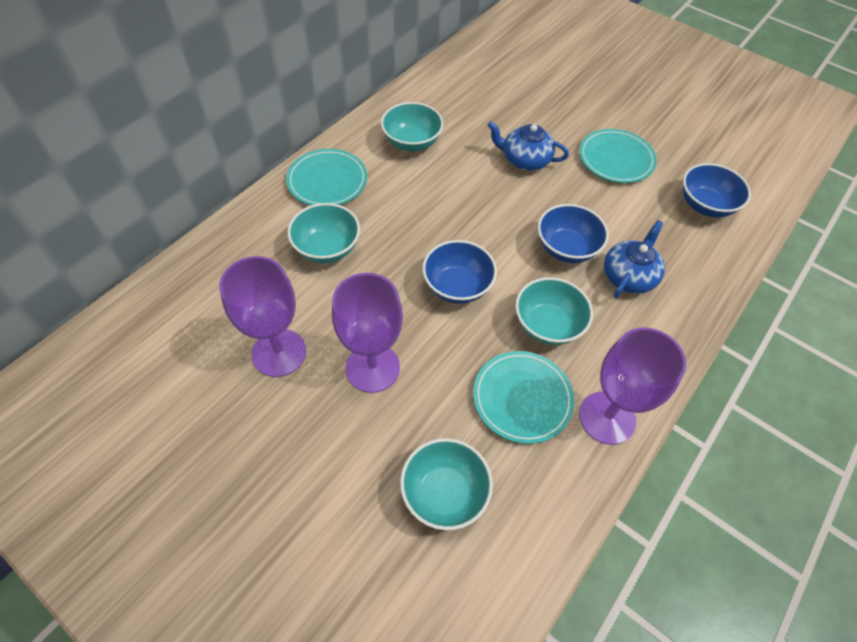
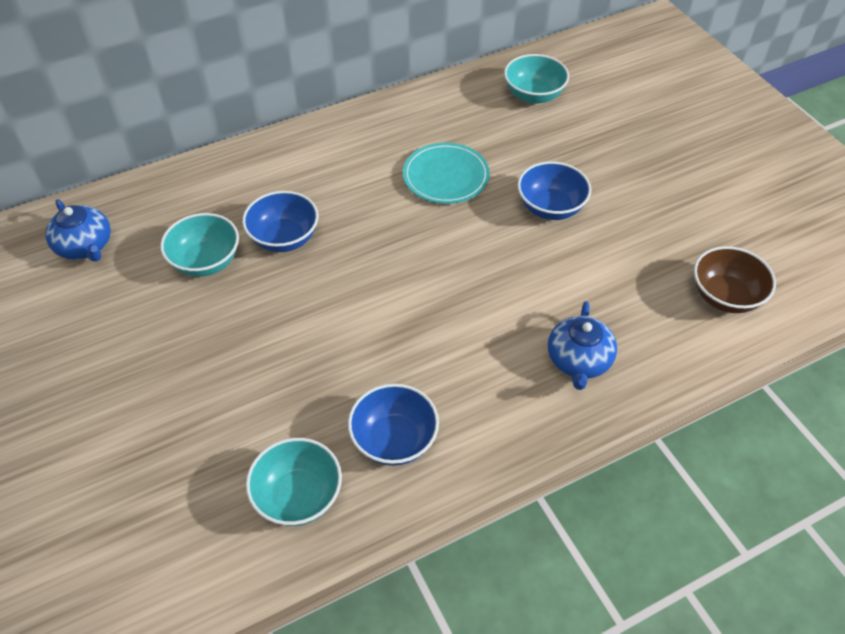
brown bowl: none = 0 -> [694,246,776,313] = 1
purple goblet: [219,256,306,377] [332,273,403,393] [579,327,686,445] = 3 -> none = 0
turquoise bowl: [287,203,360,263] [381,102,443,152] [400,438,493,530] [515,277,593,345] = 4 -> [160,213,239,277] [246,438,342,526] [504,54,569,104] = 3
turquoise plate: [286,149,367,205] [473,351,574,444] [579,129,657,183] = 3 -> [403,143,490,204] = 1

